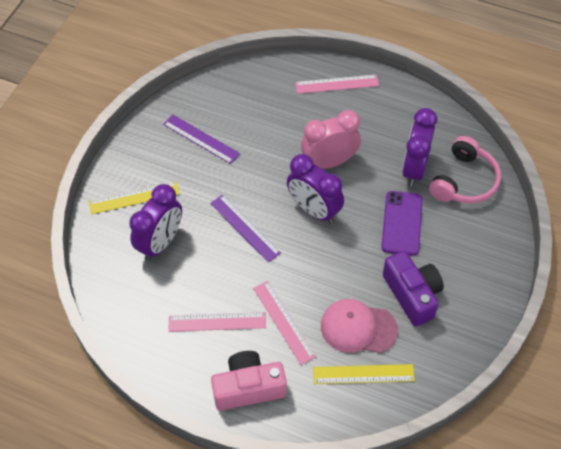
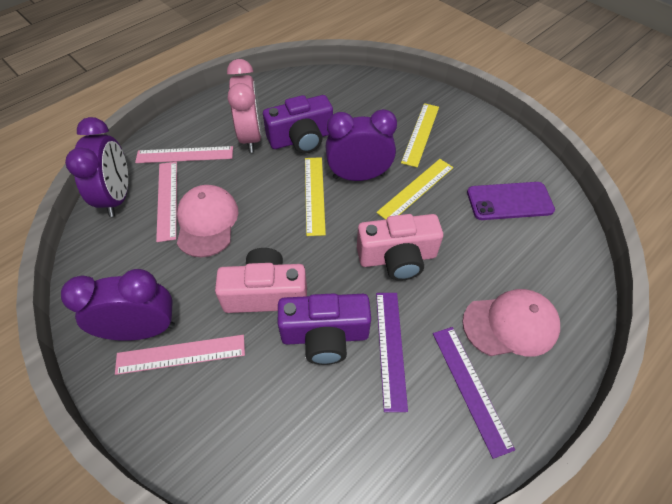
pink camera: [211,351,287,411] = 1 -> [215,248,307,313] [357,214,443,281] = 2
pink cap: [321,299,398,353] = 1 -> [177,185,238,257] [462,289,560,356] = 2
pink headphones: [429,136,501,204] = 1 -> none = 0
purple camera: [383,251,444,327] = 1 -> [263,95,333,153] [278,293,371,365] = 2
yellow ruler: [89,181,180,214] [313,364,415,384] = 2 -> [305,157,326,236] [376,159,454,220] [401,103,439,167] = 3

